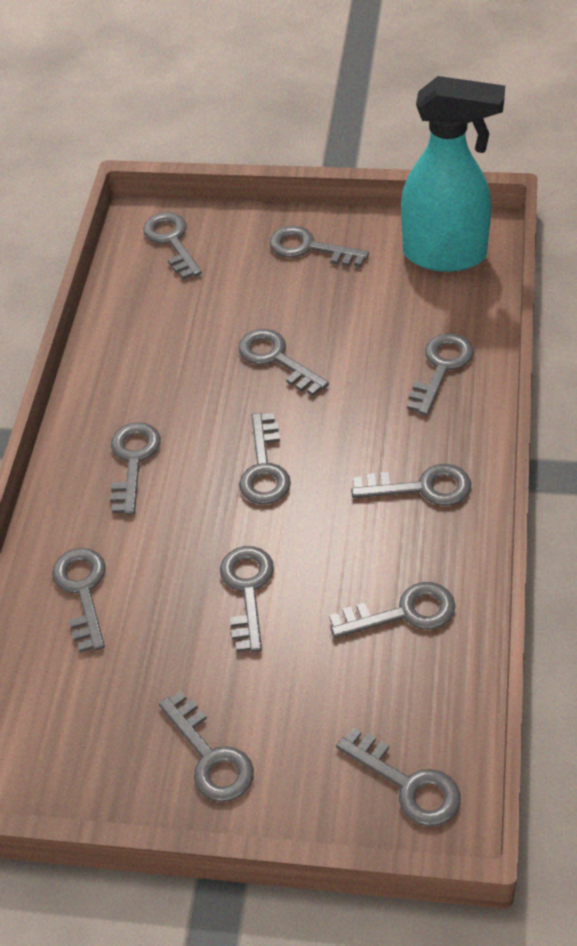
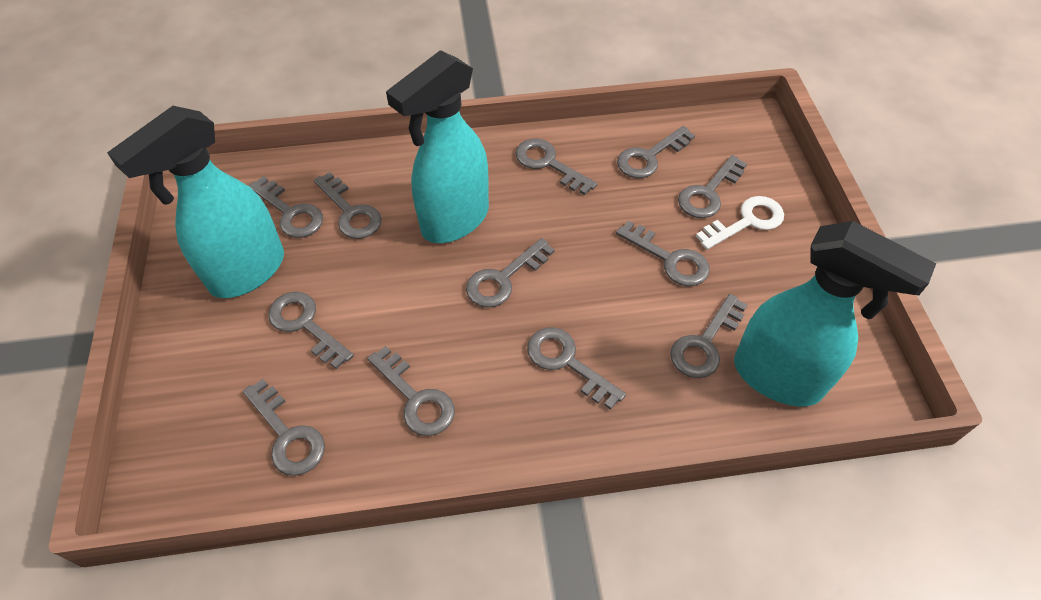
turquoise spray bottle: [401,76,505,272] = 1 -> [107,106,284,298] [386,50,489,243] [734,221,936,407] = 3
white key: none = 0 -> [696,196,784,250] = 1

